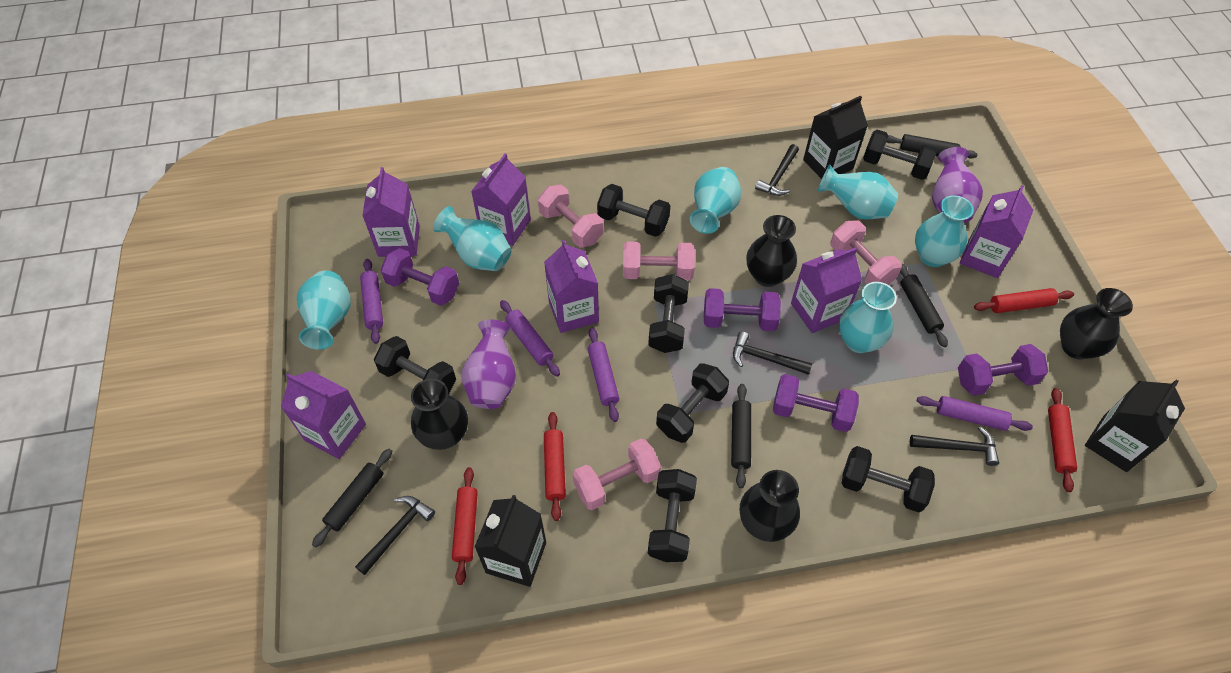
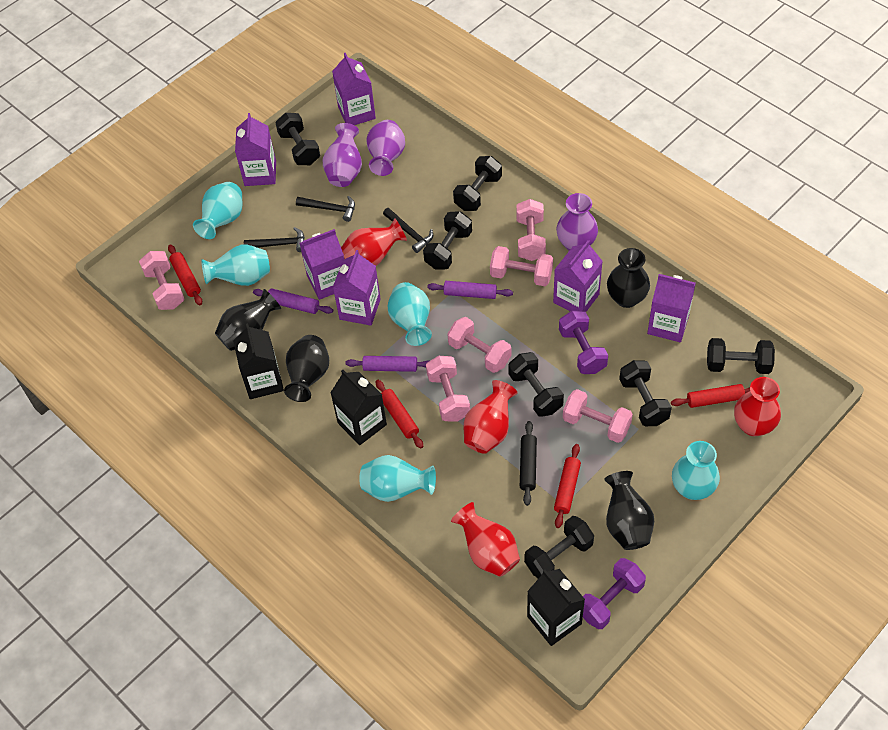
black hammer: [355,496,435,575] [733,331,812,375] [755,144,799,196] [910,427,999,466] = 4 -> [244,227,305,252] [296,196,355,222] [383,208,433,253] = 3
black rolling pin: [312,449,392,548] [731,384,751,488] [886,134,977,158] [899,263,948,347] = 4 -> [520,421,537,506] = 1
pink dumbbell: [538,184,603,248] [573,439,661,510] [623,242,695,280] [830,221,902,285] = 4 -> [139,251,185,310] [426,356,470,422] [447,317,511,373] [490,246,553,286] [516,199,546,261] [563,389,633,443] = 6
purple dumbbell: [380,248,459,306] [704,288,781,331] [773,374,859,432] [958,344,1048,396] = 4 -> [559,311,608,374] [583,558,646,629] = 2
purple rolling pin: [360,259,383,344] [500,300,560,377] [588,328,619,422] [917,396,1033,431] = 4 -> [253,288,333,314] [346,356,429,372] [427,281,513,299] = 3
purple vase: [461,320,516,409] [932,147,983,223] = 2 -> [323,123,362,187] [366,120,405,176] [556,193,598,251] = 3
red vase: none = 0 -> [341,218,407,266] [451,502,520,577] [464,380,517,454] [734,377,781,436] = 4
turquoise vase: [297,270,351,350] [433,206,511,271] [690,167,741,234] [817,164,898,219] [839,282,897,353] [915,195,974,267] = 6 -> [193,182,243,239] [201,245,270,286] [359,455,436,502] [388,282,432,346] [672,441,720,500] = 5

